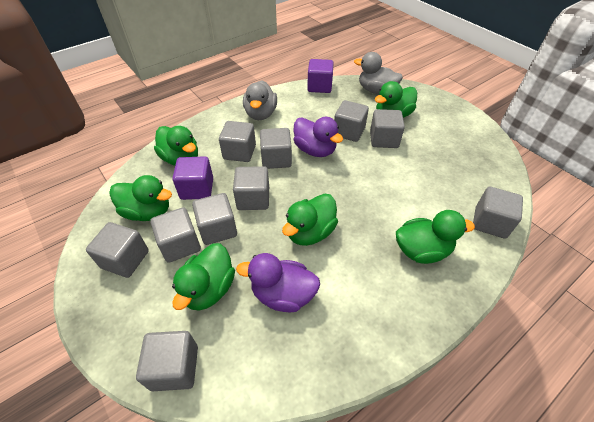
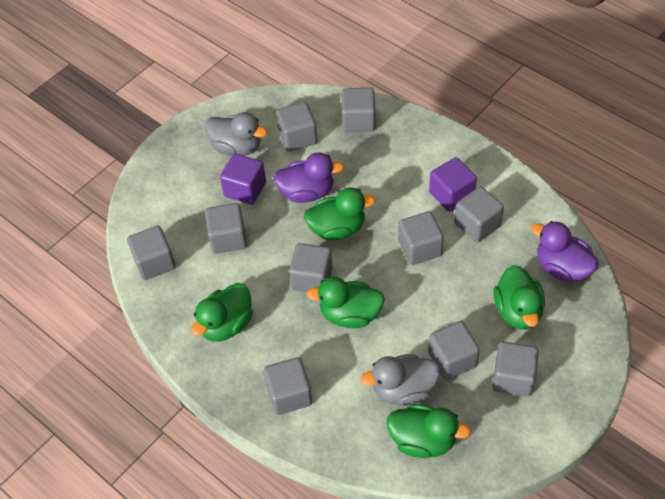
green duck: [109,175,172,221] [154,126,198,166] [172,243,235,311] [282,194,338,246] [375,81,417,118] [396,210,475,264] = 6 -> [191,283,253,341] [304,187,376,241] [306,277,385,328] [387,404,471,458] [493,265,545,329] = 5

